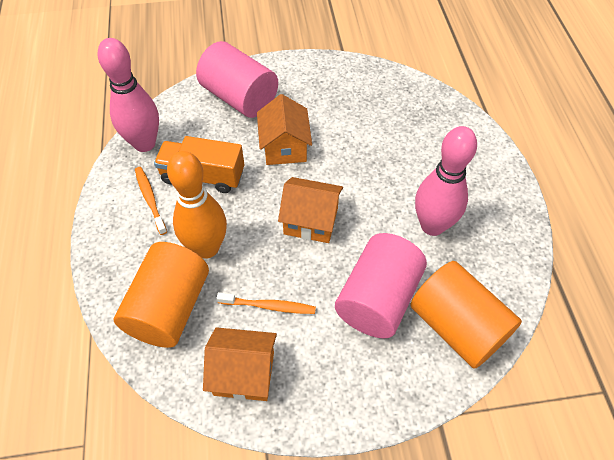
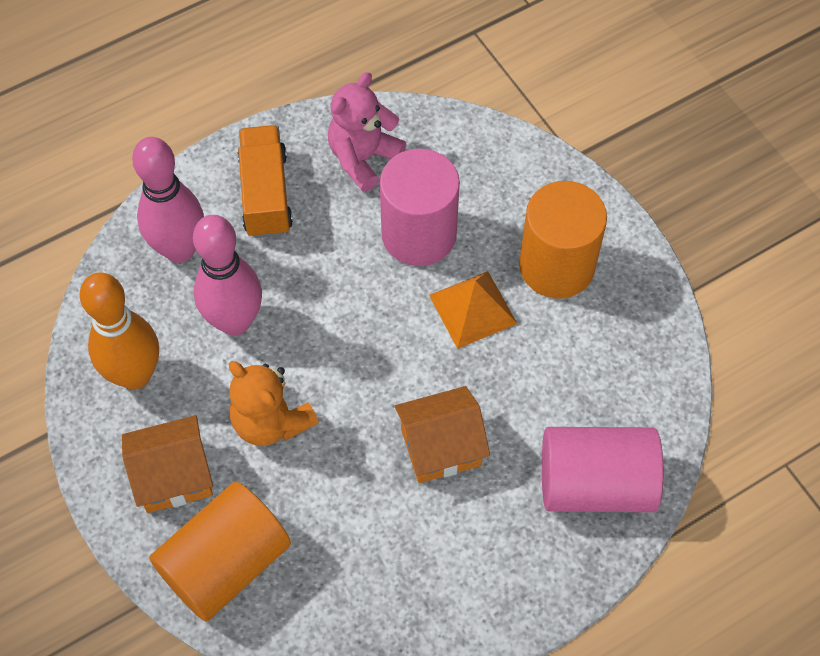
orange house: [203,327,277,401] [257,94,312,165] [278,177,343,243] = 3 -> [122,415,213,513] [394,386,490,483] = 2
orange pyramid: none = 0 -> [429,271,517,349] = 1
orange teddy bear: none = 0 -> [229,361,319,446] = 1
orange toothbrush: [135,167,167,235] [217,292,316,314] = 2 -> none = 0
pink teddy bear: none = 0 -> [328,72,406,192] = 1

